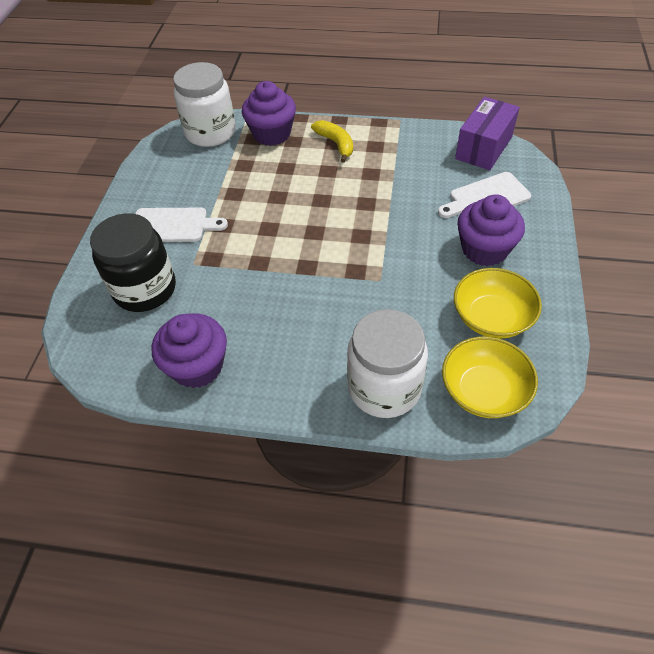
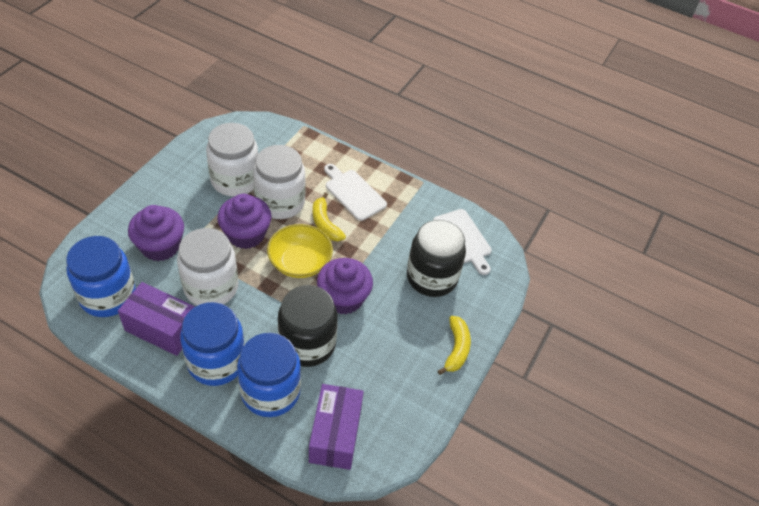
black jar: [90,213,176,312] = 1 -> [278,285,338,367] [407,220,466,297] = 2
blue jar: none = 0 -> [66,236,136,317] [180,302,245,386] [237,333,301,417] = 3
purple box: [455,97,520,170] = 1 -> [118,282,195,356] [309,384,364,470] = 2
white jar: [173,62,235,147] [347,309,428,418] = 2 -> [177,228,238,306] [206,123,258,196] [253,145,306,219] = 3
yellow banana: [311,120,353,163] = 1 -> [313,192,346,241] [438,316,471,375] = 2
yellow bowl: [442,337,538,418] [454,268,542,339] = 2 -> [267,224,333,278] = 1

